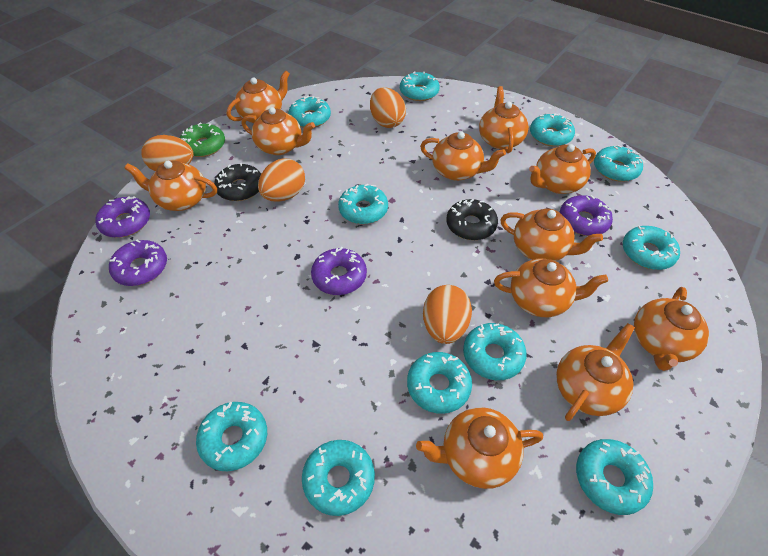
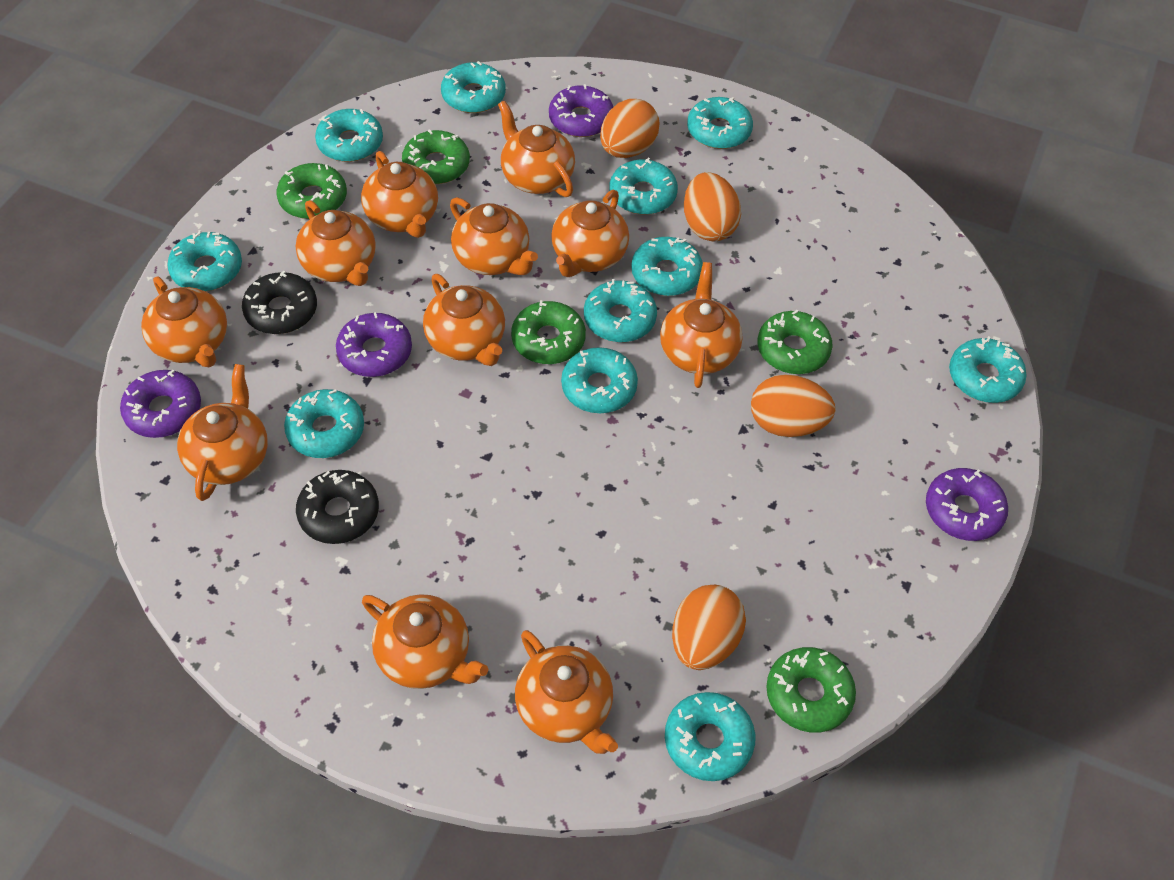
green donut: [180,122,225,157] = 1 -> [277,163,347,219] [402,129,470,184] [511,300,586,364] [758,310,833,374] [766,647,856,733] = 5

